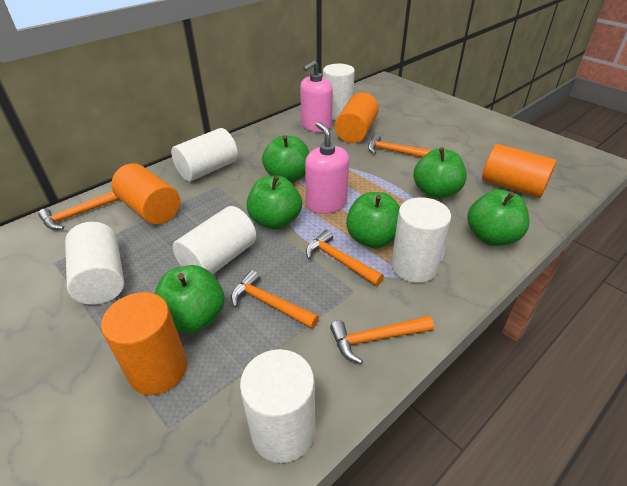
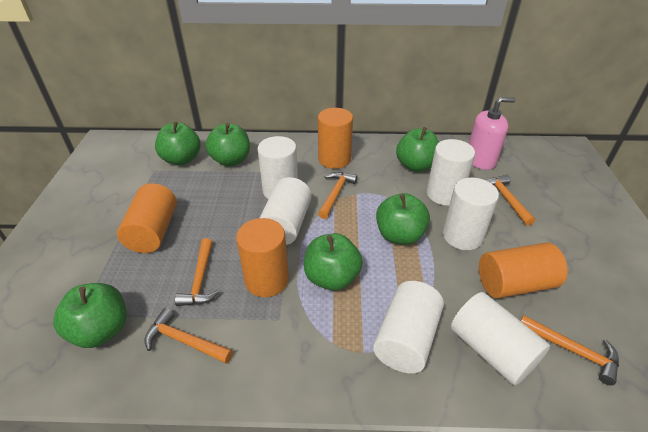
pink soap dispenser: [300,61,333,132] [305,122,349,214] = 2 -> [469,97,516,170] = 1

